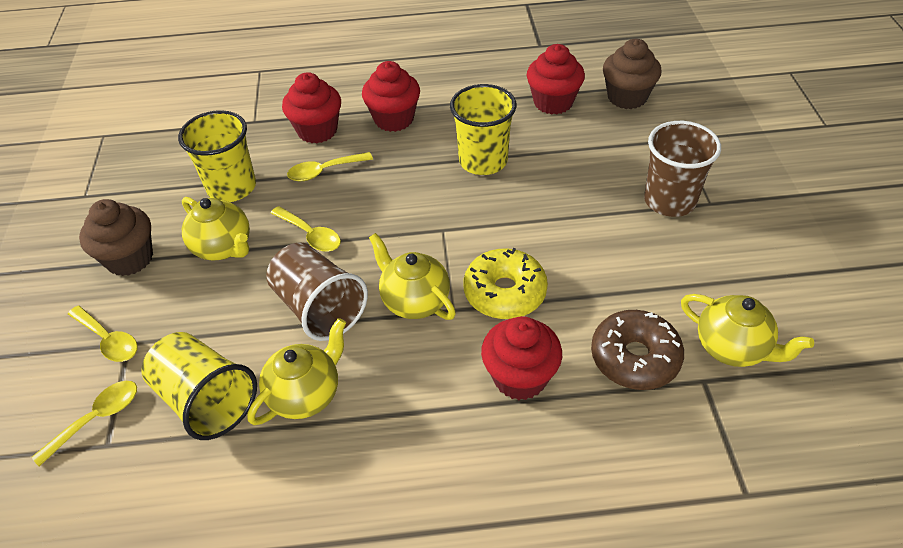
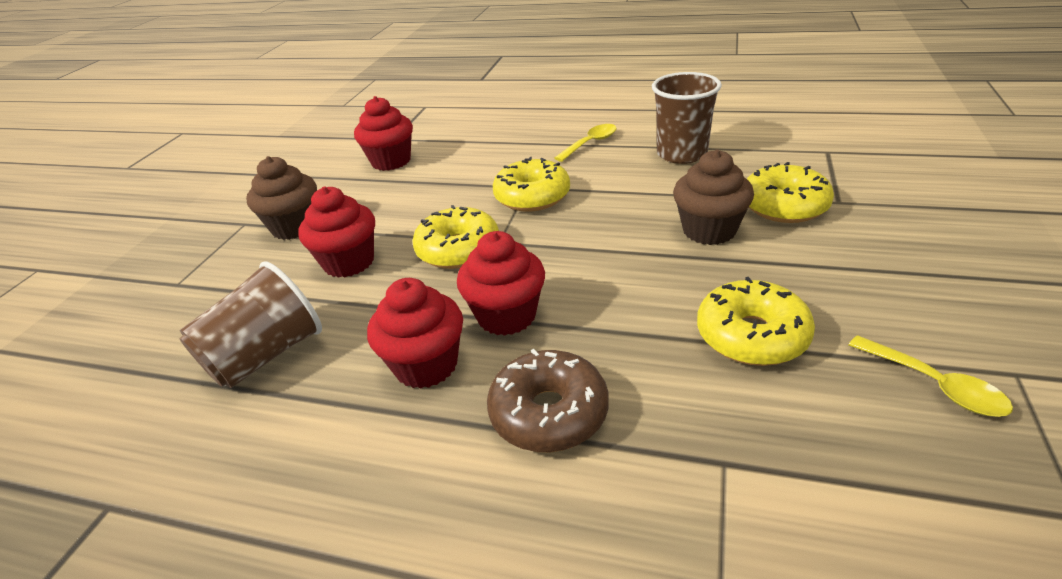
yellow cup: [142,332,257,440] [178,110,256,202] [450,84,517,175] = 3 -> none = 0
yellow donut: [463,248,548,319] = 1 -> [413,205,499,269] [493,157,570,212] [697,277,815,366] [747,162,834,223] = 4
yellow spoon: [31,381,137,467] [68,306,137,362] [271,206,341,252] [287,152,373,181] = 4 -> [555,124,617,162] [849,335,1013,417] = 2
yellow teapot: [182,197,250,260] [247,318,346,425] [369,233,456,320] [681,294,814,367] = 4 -> none = 0

